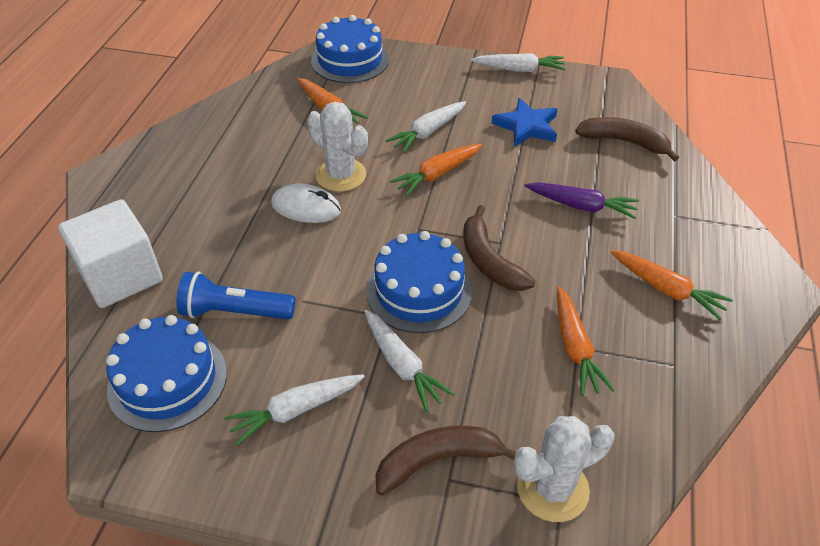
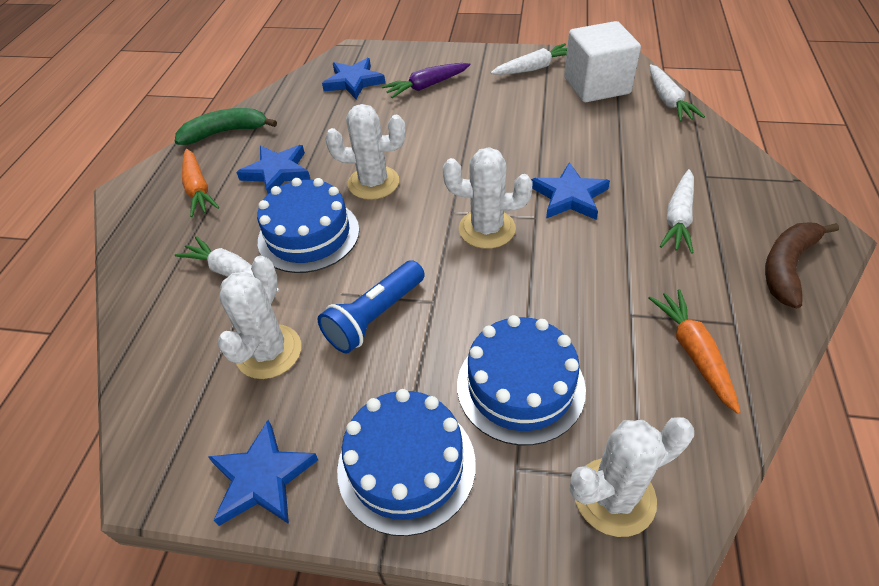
blue star: [492,98,557,147] = 1 -> [208,420,318,526] [236,145,311,194] [322,58,385,99] [531,162,610,220] = 4
brown banana: [375,426,516,495] [463,205,536,291] [575,117,679,161] = 3 -> [765,222,839,309] = 1
green banana: none = 0 -> [175,108,277,145] = 1
orange carrot: [297,78,368,124] [390,144,482,196] [557,286,615,396] [611,250,733,320] = 4 -> [182,149,219,217] [648,289,741,414] = 2
white cactus: [307,102,368,192] [514,416,615,522] = 2 -> [217,256,301,379] [325,104,406,200] [443,147,533,249] [570,417,694,537] = 4
white mouse: [271,184,341,223] = 1 -> none = 0

